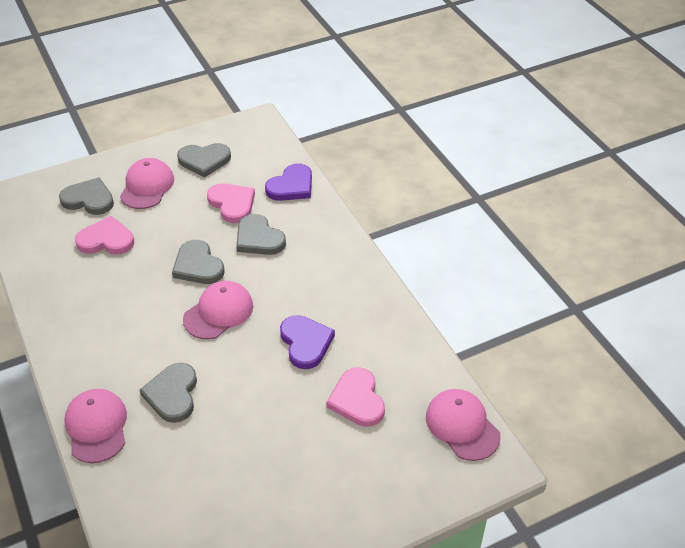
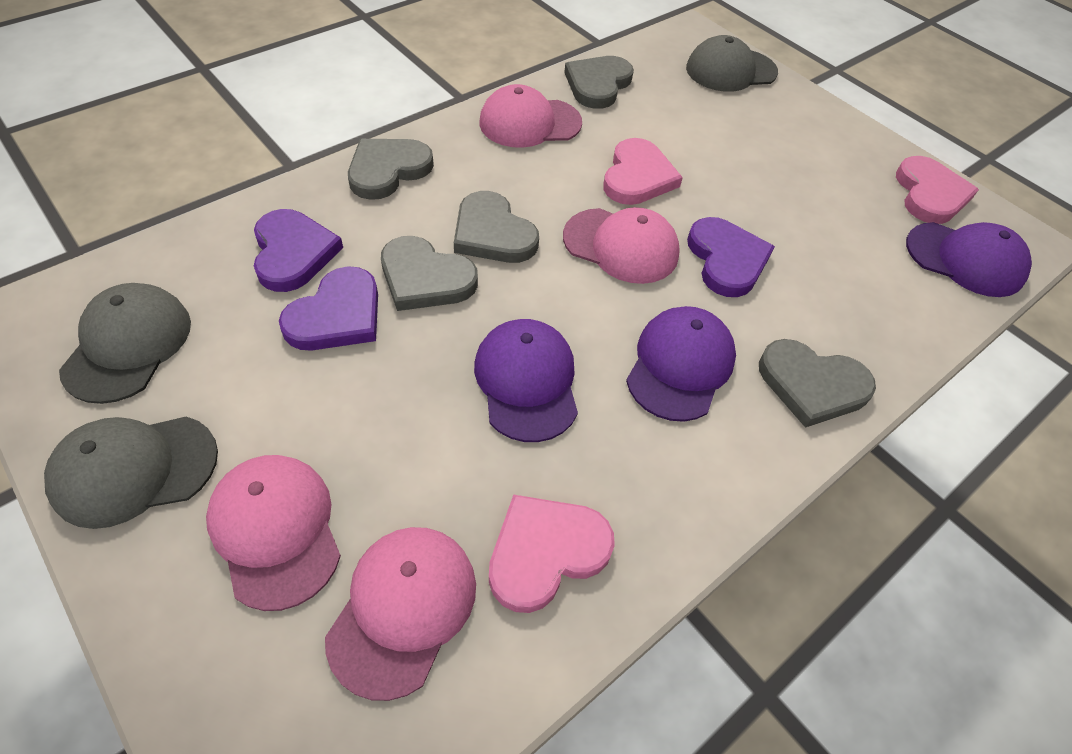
grey cap: none = 0 -> [44,417,218,529] [59,283,191,404] [686,35,778,92] = 3
purple cap: none = 0 -> [474,319,578,442] [626,306,736,422] [906,222,1032,297] = 3
purple heart: [265,163,312,201] [280,315,335,369] = 2 -> [254,209,343,292] [279,266,378,351] [687,217,775,297] = 3

